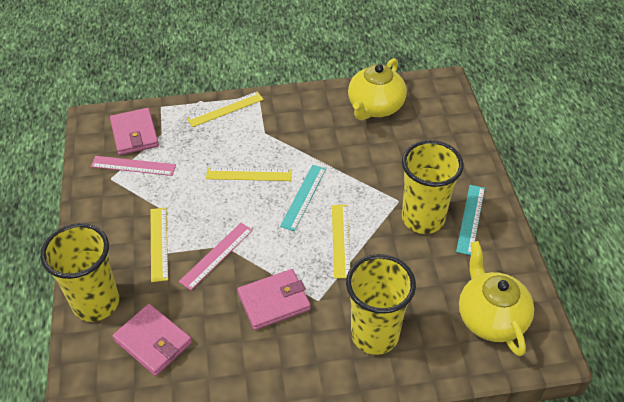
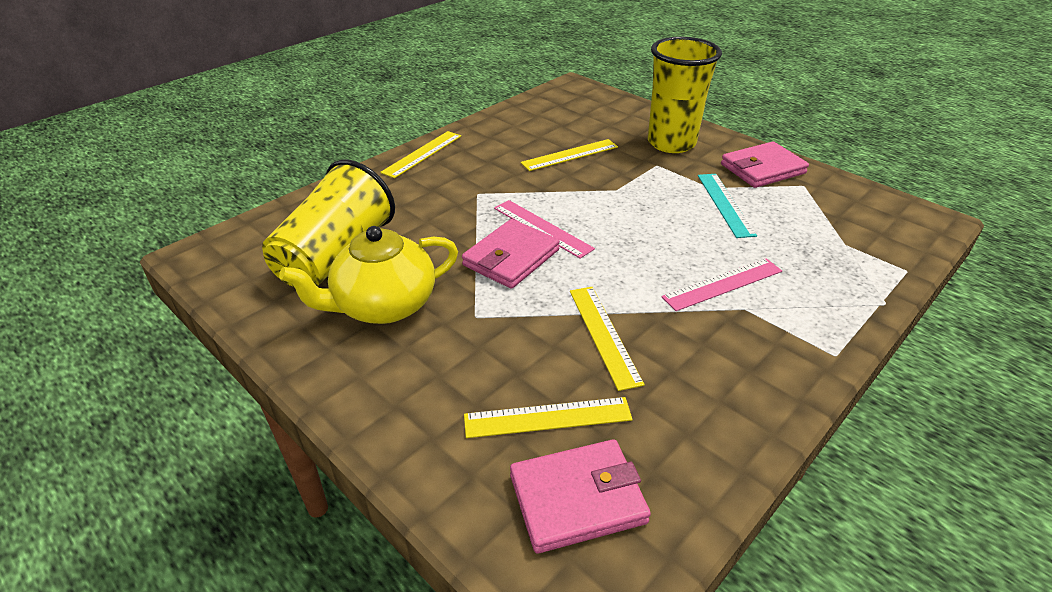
turquoise ruler: [280,165,326,231] [456,185,485,255] = 2 -> [698,174,757,238] = 1
yellow cup: [40,223,119,322] [346,254,416,355] [402,140,464,234] = 3 -> [262,160,395,287] [648,37,722,153] = 2
yellow teapot: [348,58,407,120] [459,241,534,356] = 2 -> [279,226,458,324] = 1

